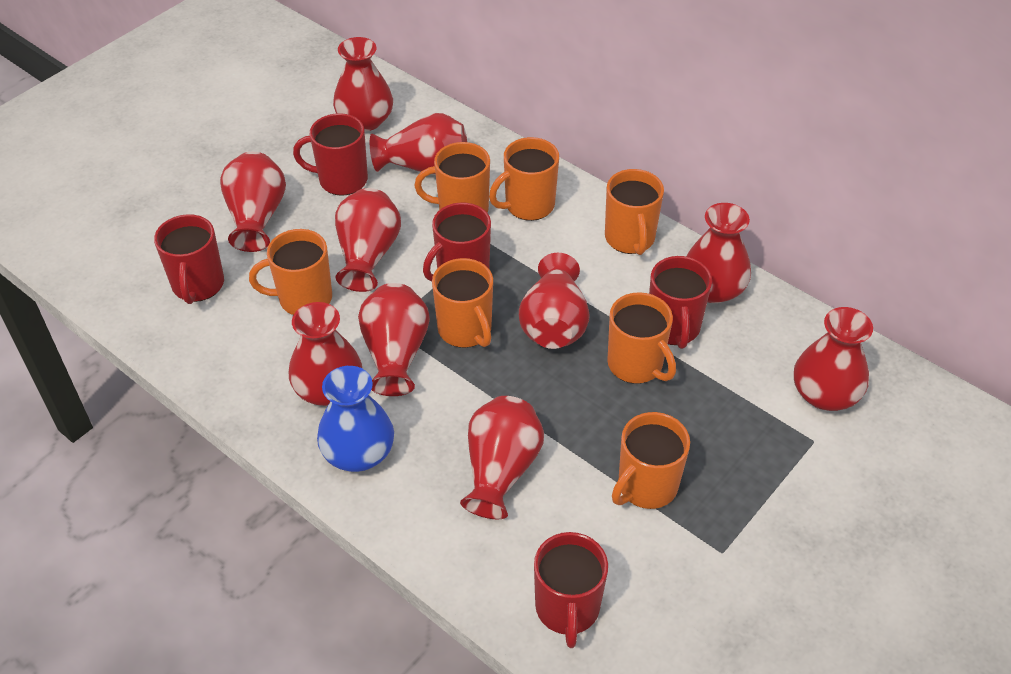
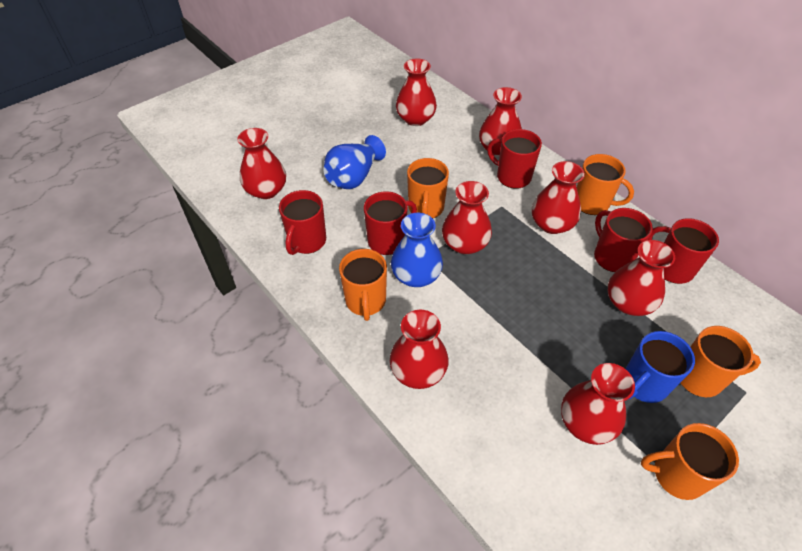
blue mug: none = 0 -> [626,331,695,403] = 1
blue vase: [317,366,394,472] = 1 -> [324,135,386,189] [391,213,443,287] = 2
orange mug: [249,229,332,315] [415,142,490,212] [432,258,493,348] [489,137,559,221] [605,169,664,255] [607,292,676,384] [612,412,690,509] = 7 -> [339,249,387,321] [407,158,449,218] [577,154,634,215] [641,423,739,500] [681,326,761,397] = 5
red vase: [220,152,286,252] [289,302,362,406] [333,37,393,131] [335,188,401,292] [358,283,430,396] [370,113,467,175] [460,396,544,520] [519,253,590,349] [686,203,751,303] [794,307,873,411] = 10 -> [237,128,286,199] [390,310,449,389] [396,58,437,126] [442,181,492,254] [479,87,522,157] [532,161,585,234] [561,363,635,445] [608,240,675,316] = 8

